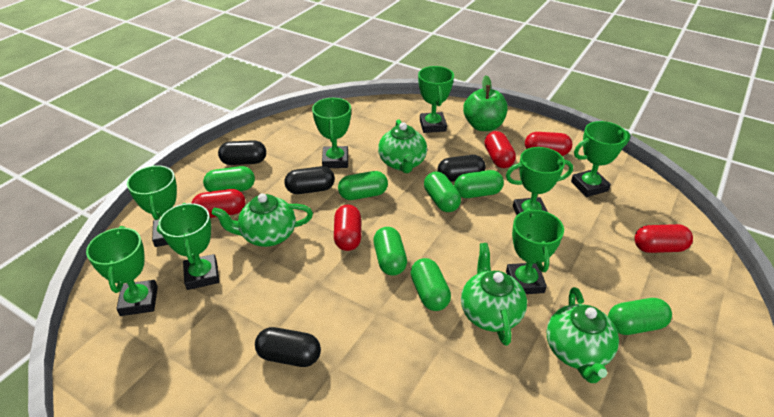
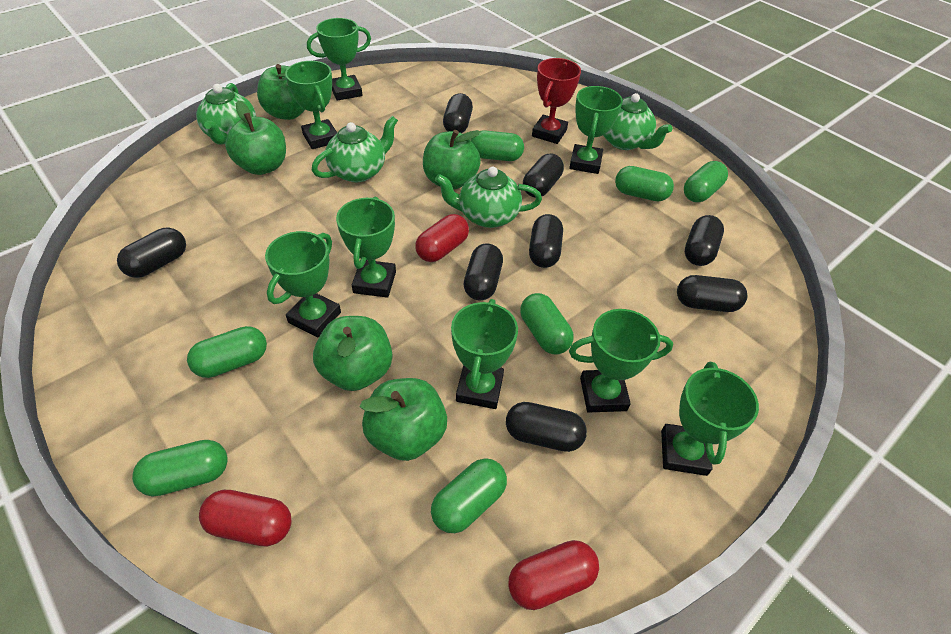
black capsule: [218,140,266,165] [255,327,321,367] [284,166,335,194] [437,155,486,182] = 4 -> [117,228,186,278] [443,93,473,133] [463,243,503,300] [506,402,587,452] [523,153,564,198] [529,214,563,268] [677,275,748,312] [685,215,724,266] = 8
green apple: [463,75,508,131] = 1 -> [225,101,286,175] [257,64,305,120] [313,316,392,391] [360,378,447,461] [423,130,481,190] = 5
red capsule: [192,189,245,218] [334,205,361,251] [484,131,516,168] [525,132,572,156] [634,224,693,253] = 5 -> [199,490,291,546] [415,214,469,262] [508,540,599,610] = 3
red trophy: none = 0 -> [532,58,581,144] = 1

